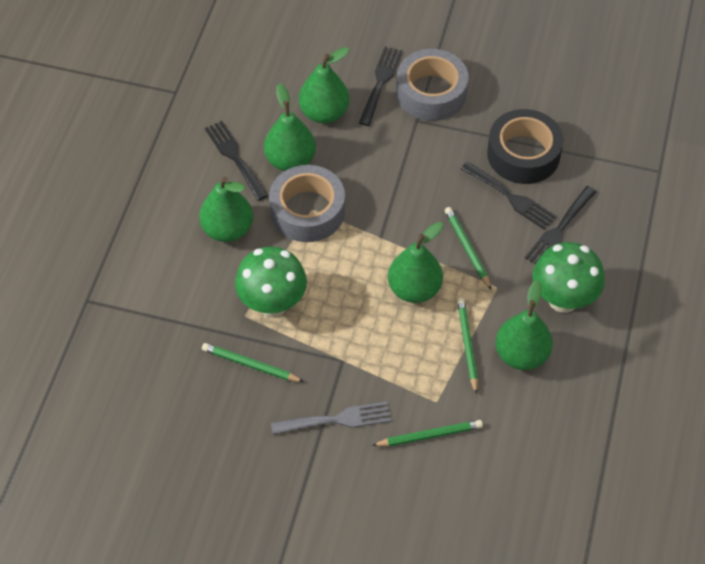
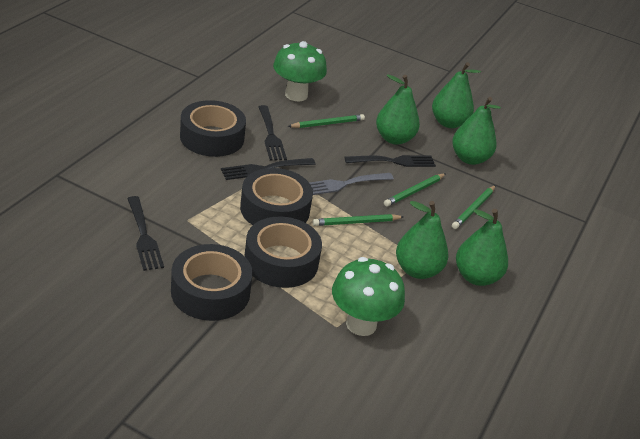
black tape: [487,109,563,184] = 1 -> [171,244,253,321] [180,100,246,157] [240,168,313,225] [244,217,322,288] = 4
grey tape: [269,165,345,242] [396,49,469,121] = 2 -> none = 0

